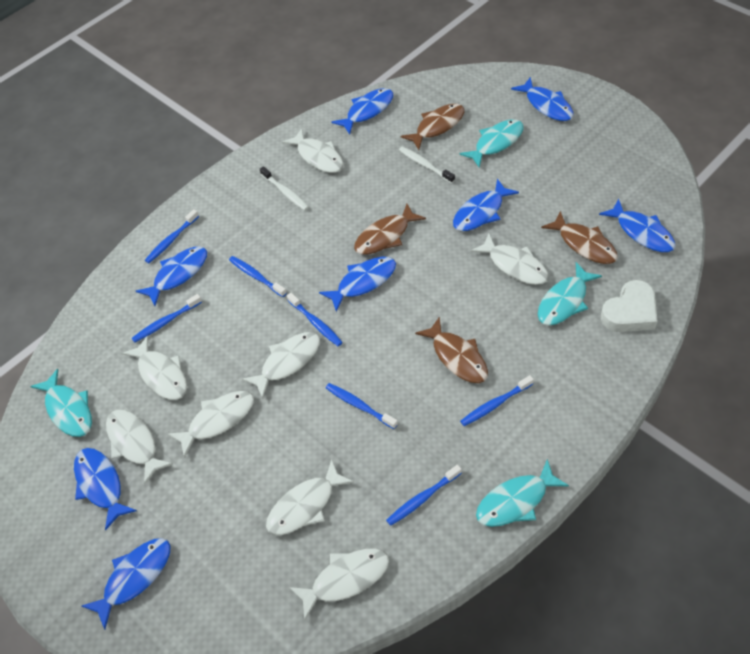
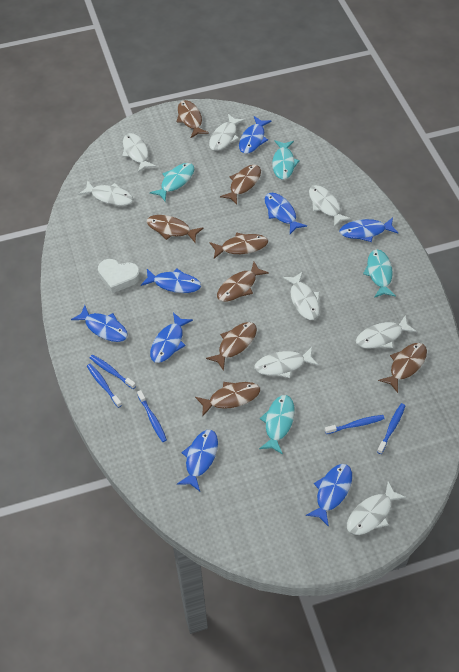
blue toothbrush: [132,294,202,343] [145,209,199,263] [229,256,287,297] [287,293,343,346] [326,383,398,429] [386,465,461,526] [460,375,534,426] = 7 -> [87,364,122,408] [90,355,136,389] [137,390,167,442] [325,415,385,434] [377,403,406,454] = 5
brown fish: [354,204,426,254] [401,104,464,150] [415,317,488,383] [541,211,618,264] = 4 -> [147,215,203,243] [177,100,209,138] [195,382,260,417] [206,322,257,371] [209,232,268,259] [217,262,269,302] [220,165,261,205] [378,343,427,393] = 8
white toothbrush: [260,166,309,210] [399,147,455,183] = 2 -> none = 0

